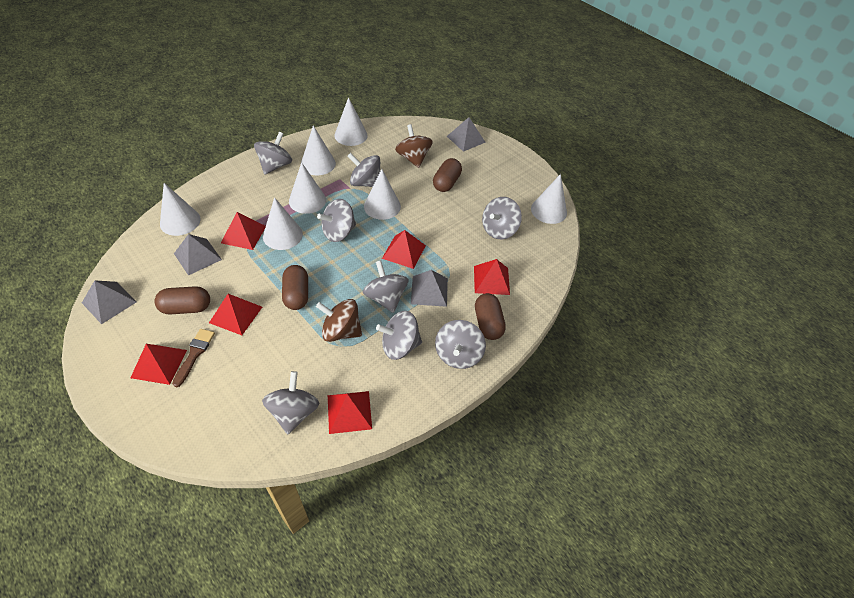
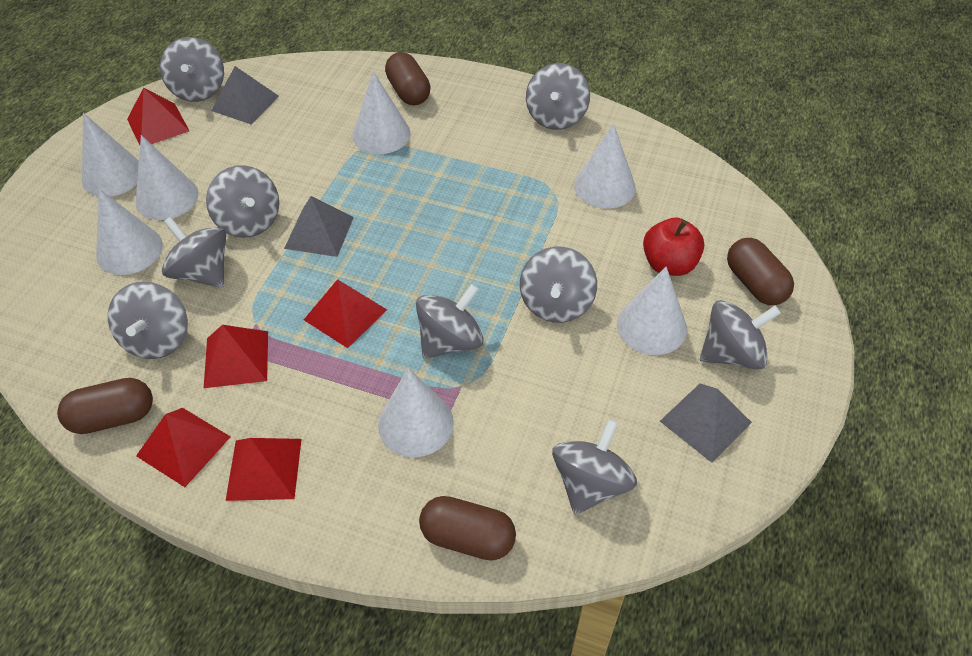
brown brush: [172,329,215,387] = 1 -> none = 0
brown spinning top: [316,299,362,342] [395,124,433,168] = 2 -> none = 0
grey pyramid: [82,280,136,324] [174,234,222,275] [411,270,448,307] [447,117,486,152] = 4 -> [211,66,279,125] [284,196,354,257] [660,384,752,463] = 3
grey spinning top: [254,132,292,175] [262,371,320,434] [317,199,356,242] [348,153,380,187] [363,260,409,313] [376,311,422,360] [435,320,486,369] [482,197,522,239] = 8 -> [108,281,188,359] [160,37,224,102] [162,217,226,288] [206,165,279,238] [416,284,484,359] [520,247,597,323] [526,63,590,130] [552,419,637,515] [700,300,781,370] = 9
red apple: none = 0 -> [643,218,704,276] = 1
red pyramid: [131,344,187,385] [209,294,262,335] [221,212,266,250] [328,391,372,434] [382,230,426,269] [474,259,510,295] = 6 -> [127,88,189,145] [136,408,231,487] [204,325,268,388] [226,438,302,501] [304,279,387,348] = 5

